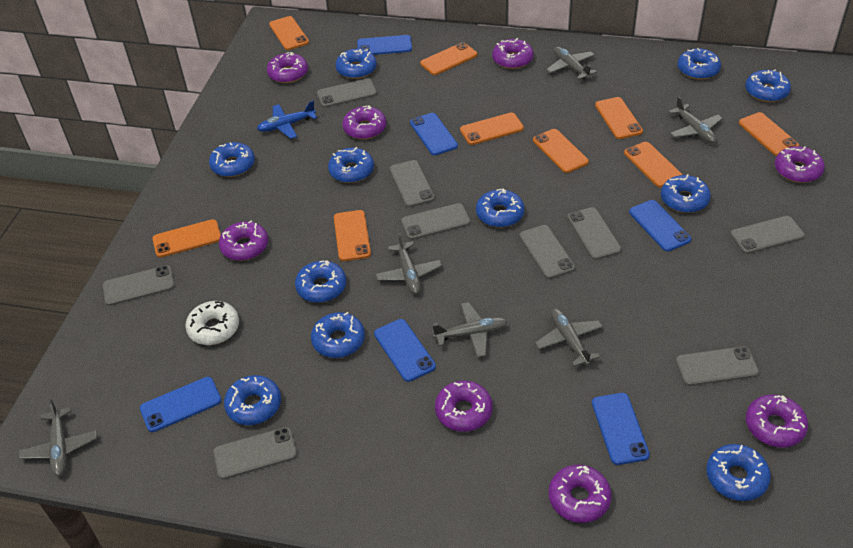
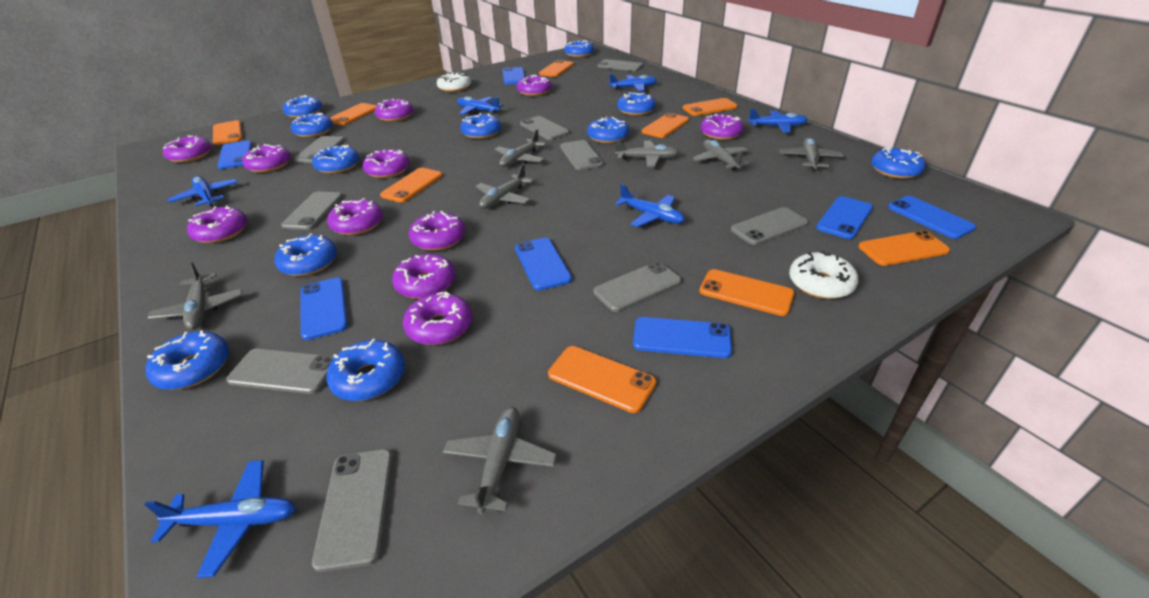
blue phone: [140,377,222,432] [357,35,412,55] [374,319,436,382] [410,113,458,155] [592,393,650,465] [629,200,691,251] = 6 -> [217,140,252,169] [300,278,348,340] [503,67,525,84] [515,238,572,290] [633,317,732,358] [816,196,873,239] [888,196,976,239] = 7
blue plane: [257,101,317,139] = 1 -> [144,460,296,578] [168,176,238,206] [457,96,504,115] [609,74,657,91] [615,184,685,227] [748,109,808,133] = 6
grey plane: [19,399,97,476] [376,233,442,294] [432,302,508,358] [535,308,603,367] [546,46,597,80] [668,96,723,143] = 6 -> [148,262,242,330] [443,407,557,514] [475,164,534,209] [494,129,546,167] [615,140,679,167] [692,139,749,171] [779,137,844,170] = 7
purple donut: [219,220,268,261] [267,52,308,83] [342,105,386,139] [435,381,493,432] [492,38,534,69] [548,465,612,523] [746,394,808,448] [775,146,825,183] = 8 -> [163,135,211,163] [187,205,247,243] [242,144,291,173] [327,198,383,235] [363,149,410,178] [375,99,414,122] [392,254,456,299] [403,292,472,345] [409,211,465,251] [517,75,552,96] [700,114,744,140] = 11
white donut: [185,301,239,345] = 1 -> [437,72,471,92] [789,251,858,299] = 2

